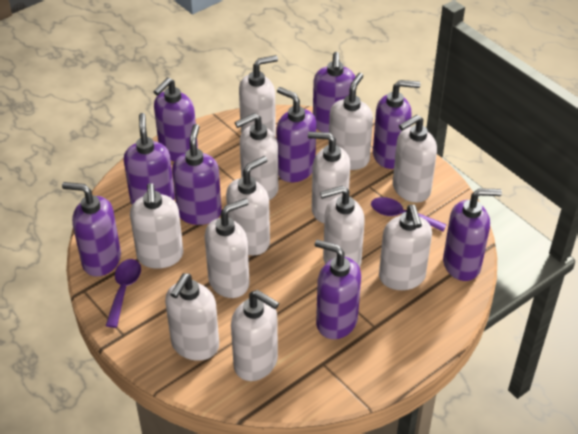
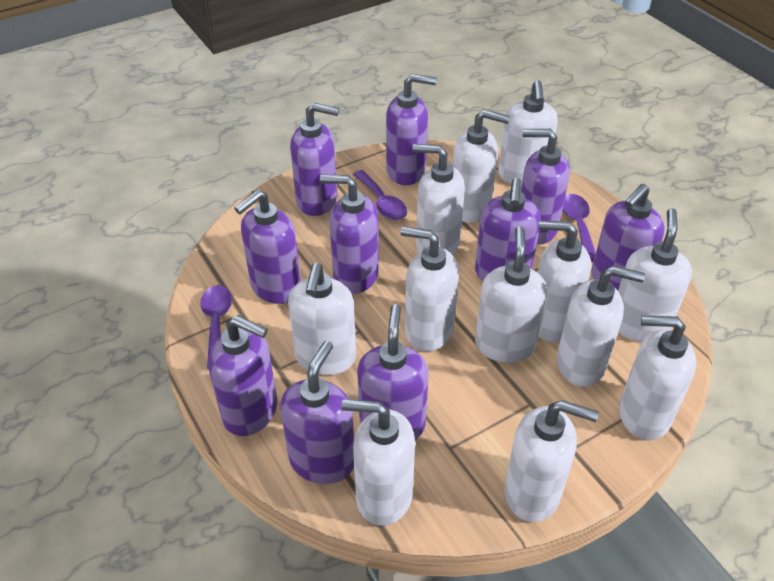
purple soap dispenser: [62,182,121,277] [124,113,175,205] [153,78,198,162] [172,124,222,225] [276,87,316,182] [313,52,355,133] [315,240,361,339] [373,80,421,169] [443,188,502,281] = 9 -> [208,315,277,436] [234,190,301,304] [280,341,354,484] [290,103,339,216] [320,175,379,294] [357,304,429,440] [386,74,437,185] [475,178,541,281] [521,129,570,245] [591,184,665,291] = 10
purple spoon: [106,259,141,328] [371,197,447,232] = 2 -> [200,285,232,369] [353,170,407,220] [563,194,596,262] = 3

